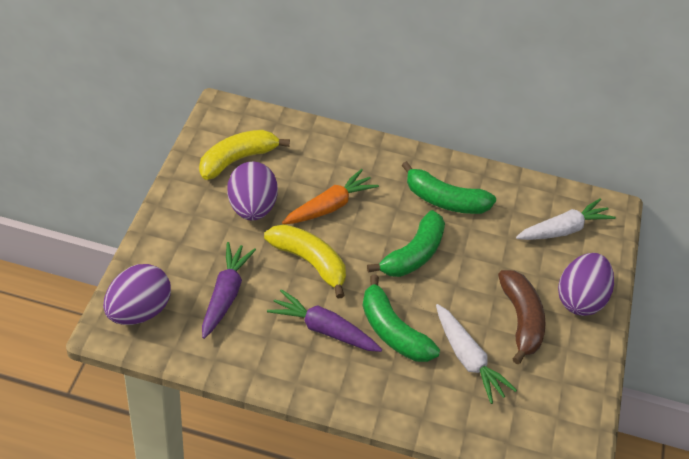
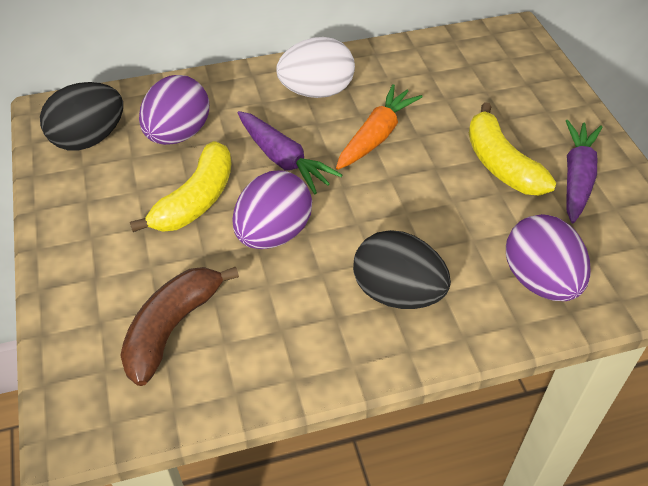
black egg: none = 0 -> [40,82,123,151] [353,230,451,309] = 2
green banana: [363,275,440,362] [367,210,445,277] [402,161,496,214] = 3 -> none = 0
white carrot: [436,304,517,404] [516,198,616,240] = 2 -> none = 0
white egg: none = 0 -> [276,37,355,98] = 1

